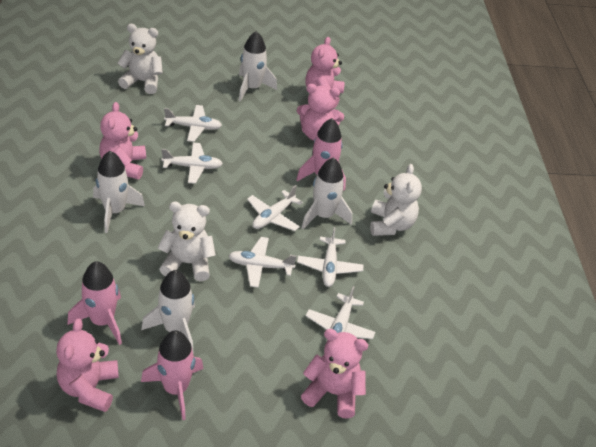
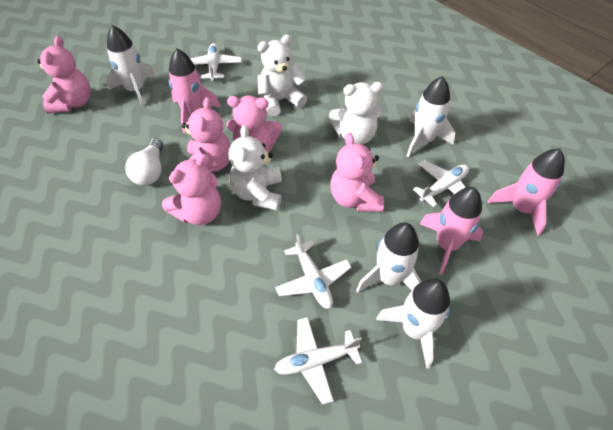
white light bulb: none = 0 -> [125,138,163,186] = 1
white plane: [161,143,223,184] [164,105,222,142] [229,237,297,288] [247,185,303,231] [297,227,363,287] [306,286,375,341] = 6 -> [191,43,242,81] [274,317,362,405] [275,234,351,309] [413,160,469,207] = 4

